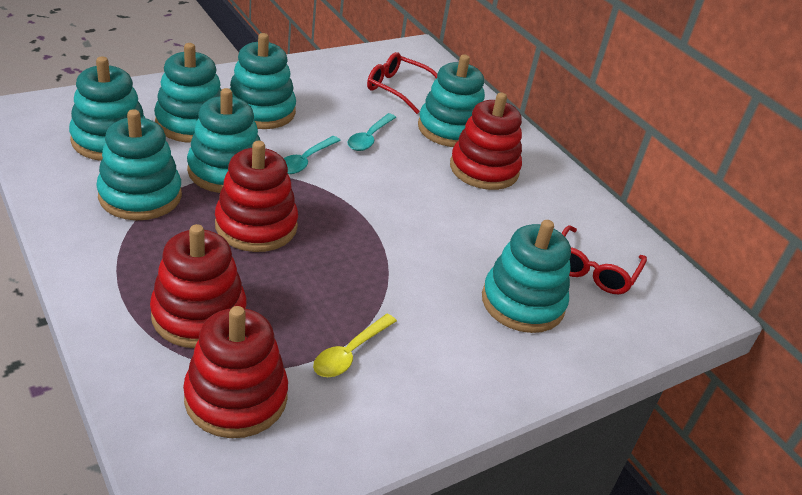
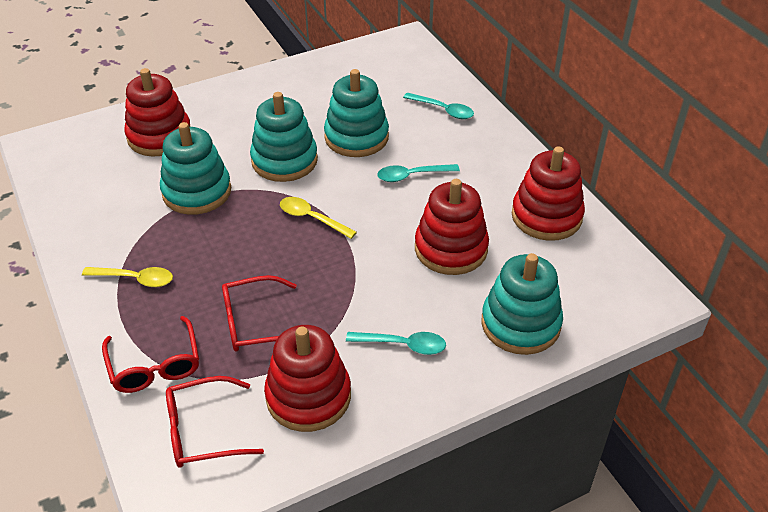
red glasses: [367,52,437,114] [561,225,647,294] = 2 -> [102,316,199,393] [166,376,264,468] [222,275,296,351] = 3
turquoise spoon: [284,136,341,174] [347,113,396,151] = 2 -> [346,332,446,355] [377,164,460,182] [403,93,474,119] = 3
turquoise stacking toy: [69,57,145,161] [96,109,182,220] [154,43,222,143] [187,88,261,193] [230,33,296,129] [418,54,485,147] [482,220,571,333] = 7 -> [160,122,231,215] [250,92,318,182] [324,69,389,157] [481,253,563,355] = 4
yellow spoon: [313,314,397,377] = 1 -> [82,267,173,287] [280,197,357,239] = 2

